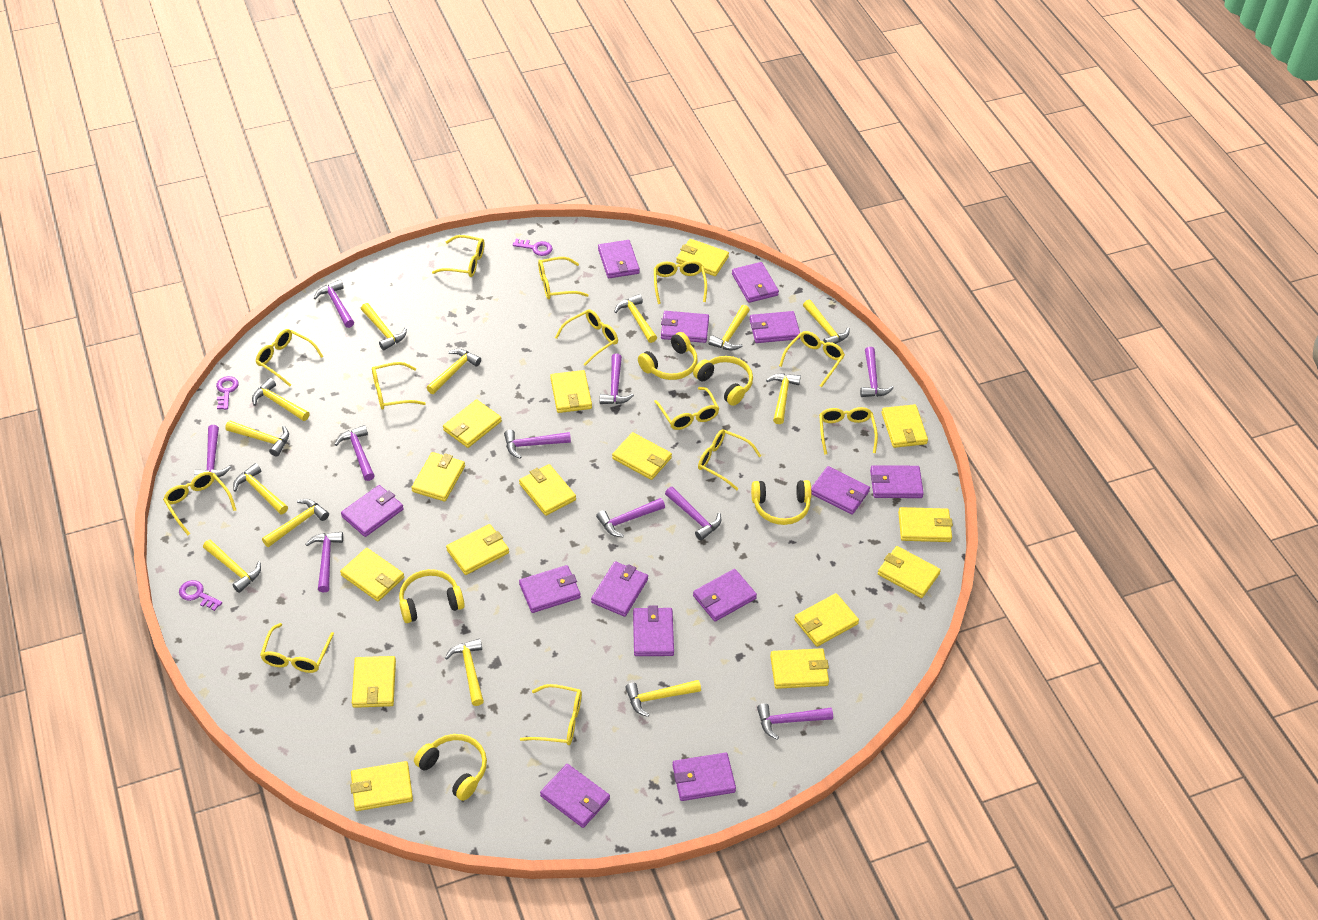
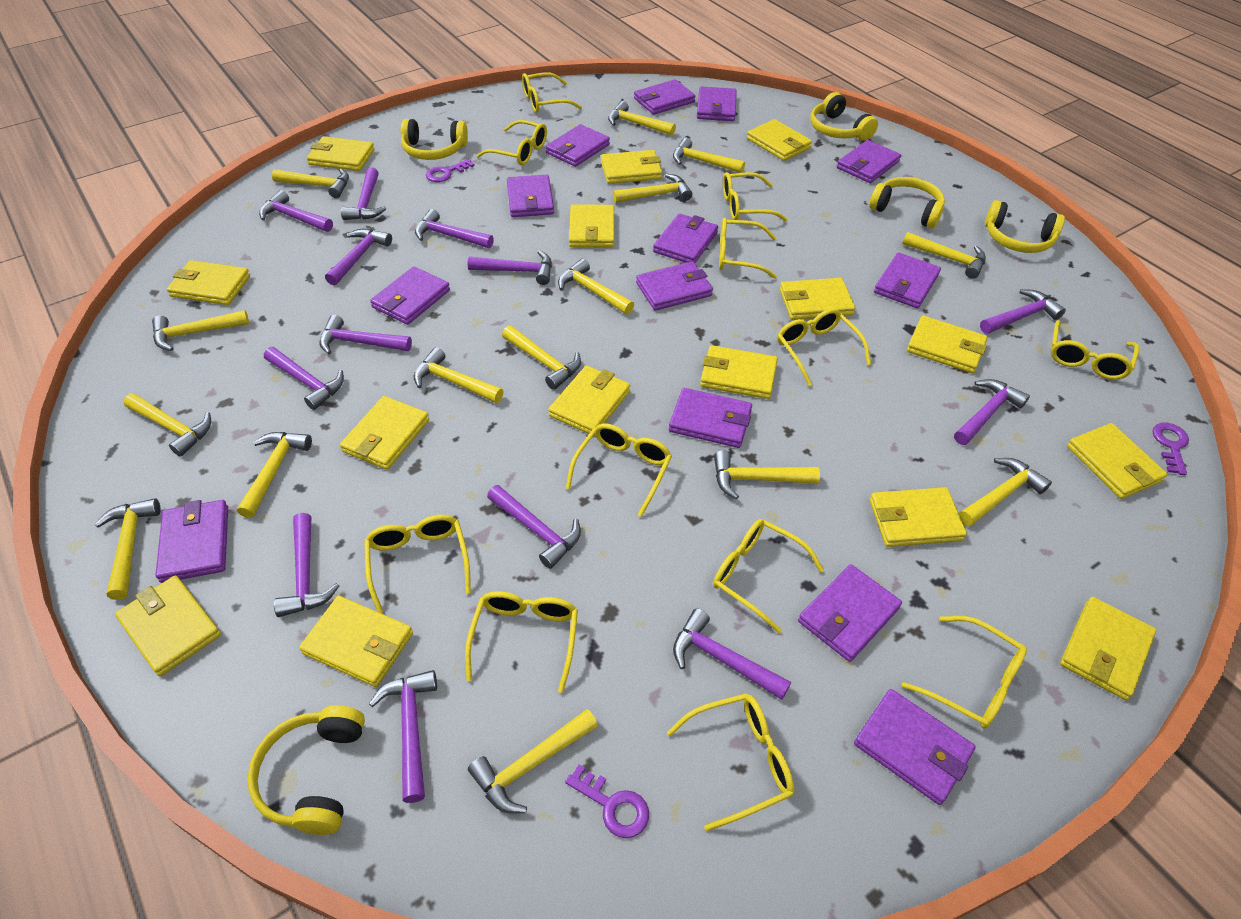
purple hammer: [194,425,231,478] [305,532,343,592] [314,280,354,328] [335,425,375,481] [504,430,571,459] [596,498,665,537] [600,354,634,404] [665,487,721,540] [757,703,833,740] [860,347,894,397] = 10 -> [259,190,333,232] [264,347,344,410] [274,513,339,617] [319,315,412,354] [325,229,392,286] [341,167,386,220] [369,670,437,803] [415,209,494,248] [467,250,552,285] [487,485,581,569] [673,608,791,700] [954,379,1030,445] [980,289,1066,334] = 13
yellow glasses: [163,472,236,535] [256,329,323,386] [260,623,334,673] [372,362,426,410] [432,235,485,277] [520,684,582,745] [538,257,589,299] [555,309,618,366] [654,261,707,304] [654,387,719,430] [698,429,761,490] [779,331,845,387] [819,407,878,455] = 13 -> [364,515,471,613] [465,591,578,693] [476,120,547,165] [522,72,582,113] [566,424,672,517] [667,693,794,831] [713,519,824,633] [719,218,777,279] [723,172,788,222] [777,309,871,386] [902,616,1027,729] [1051,320,1139,380] = 12
yellow hammer: [203,539,261,593] [225,421,289,456] [233,463,288,514] [252,378,310,421] [262,499,329,547] [361,303,407,350] [427,349,481,394] [445,639,484,706] [614,294,657,343] [625,680,701,717] [708,305,750,350] [766,374,801,424] [803,300,850,344] = 13 -> [95,498,161,600] [123,393,211,457] [152,310,249,351] [237,432,312,518] [272,169,349,198] [414,347,504,403] [468,709,598,814] [502,326,581,390] [558,259,634,314] [608,101,676,135] [613,174,693,203] [673,138,745,173] [714,450,820,499] [902,232,986,279] [959,458,1052,527] = 15

